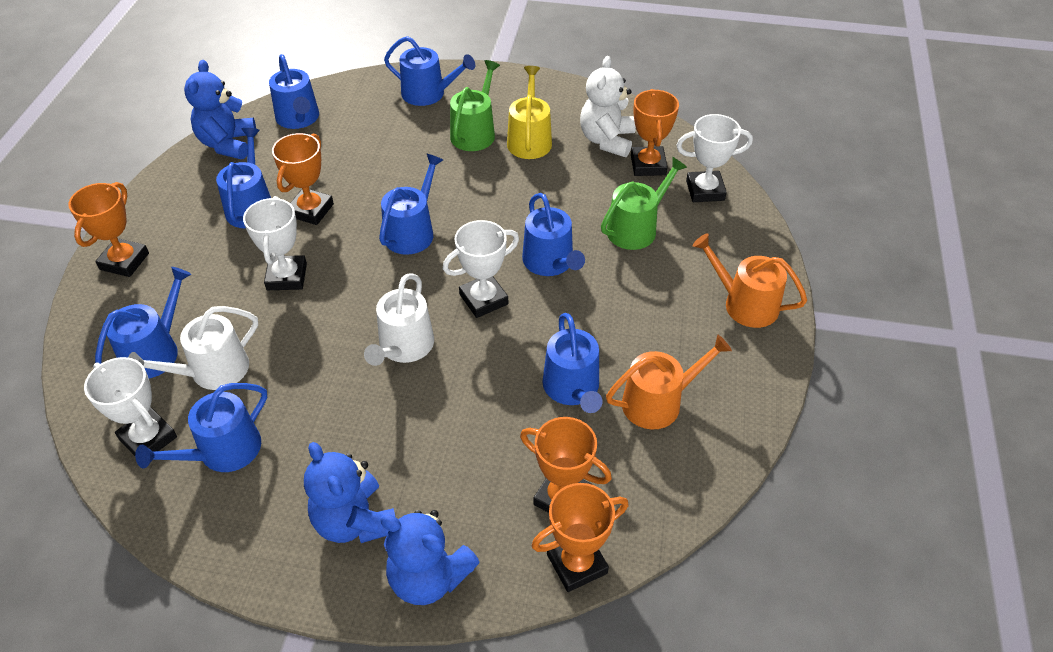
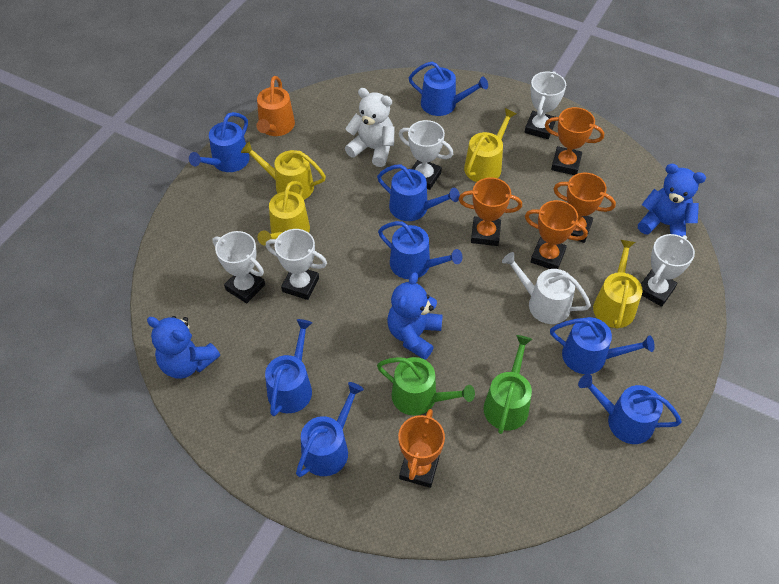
orange watering can: [606,334,732,429] [693,233,807,328] = 2 -> [256,76,295,136] = 1
white trophy: [84,357,177,456] [243,196,307,290] [443,220,519,318] [676,114,753,202] = 4 -> [213,231,265,304] [266,229,327,300] [399,120,453,190] [525,71,566,139] [641,234,695,307] = 5
white watering can: [128,306,258,390] [364,273,434,366] = 2 -> [502,252,591,324] = 1
yellow watering can: [507,66,552,159] = 1 -> [241,142,326,200] [258,181,310,246] [464,108,516,182] [593,240,643,328] = 4

